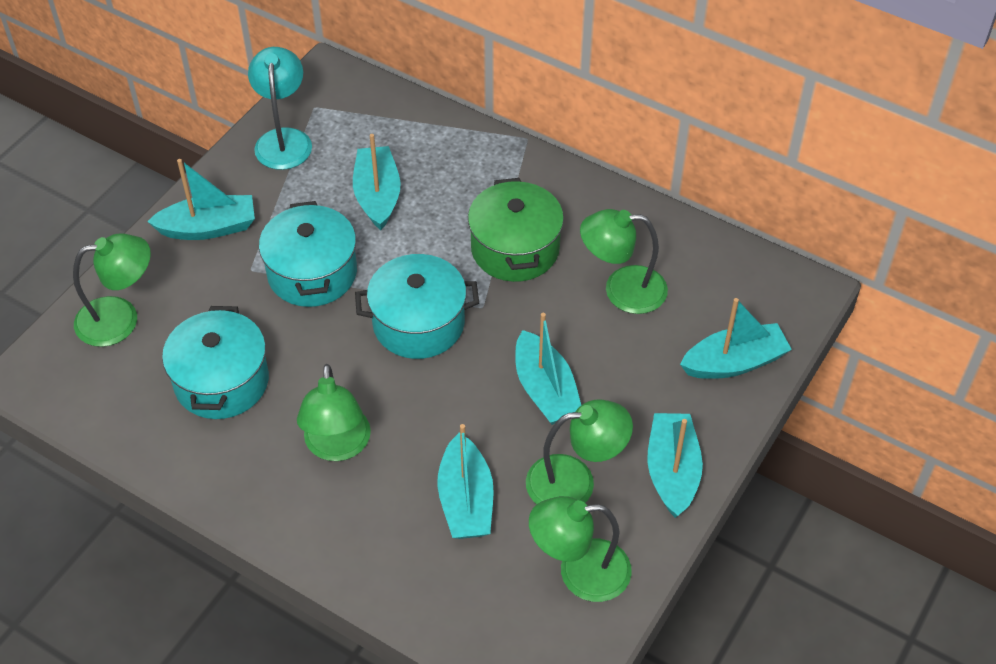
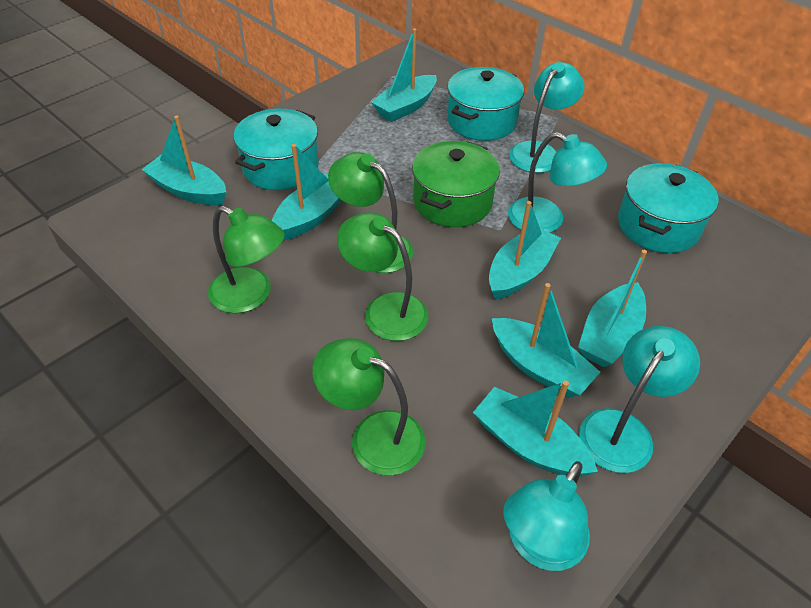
green lamp: [73,234,151,347] [297,364,371,461] [526,399,633,504] [529,496,632,602] [580,209,668,314] = 5 -> [208,206,285,313] [312,338,425,476] [328,152,413,273] [337,212,428,341] = 4
turquoise boat: [147,159,255,240] [353,134,401,230] [437,424,494,539] [515,313,581,425] [647,413,703,518] [680,298,792,379] = 6 -> [141,115,226,205] [272,144,342,240] [371,28,437,122] [473,380,598,477] [489,201,561,300] [492,283,600,398] [578,250,647,367] = 7
turquoise lamp: [248,47,312,170] = 1 -> [503,461,590,571] [508,132,607,233] [509,62,585,173] [579,326,700,473] = 4

